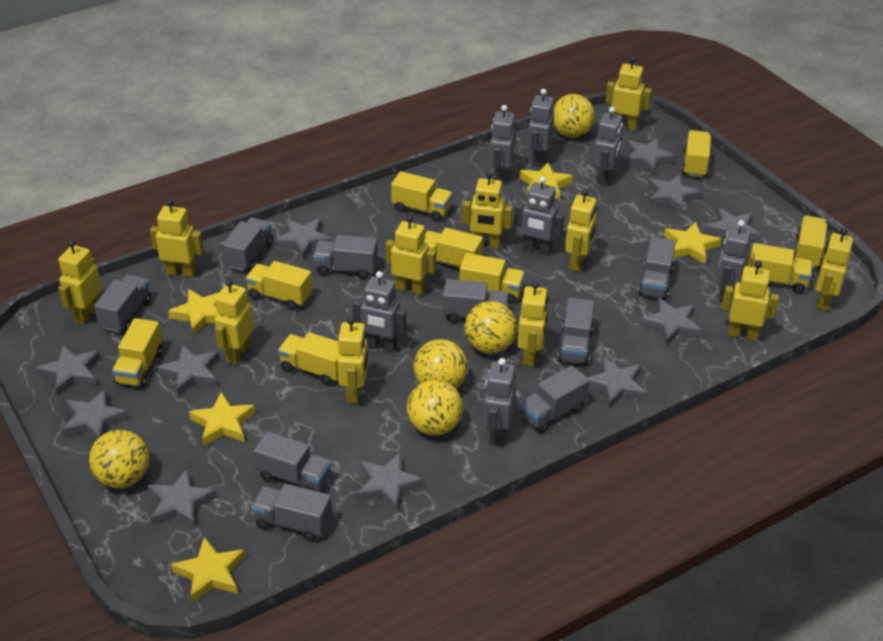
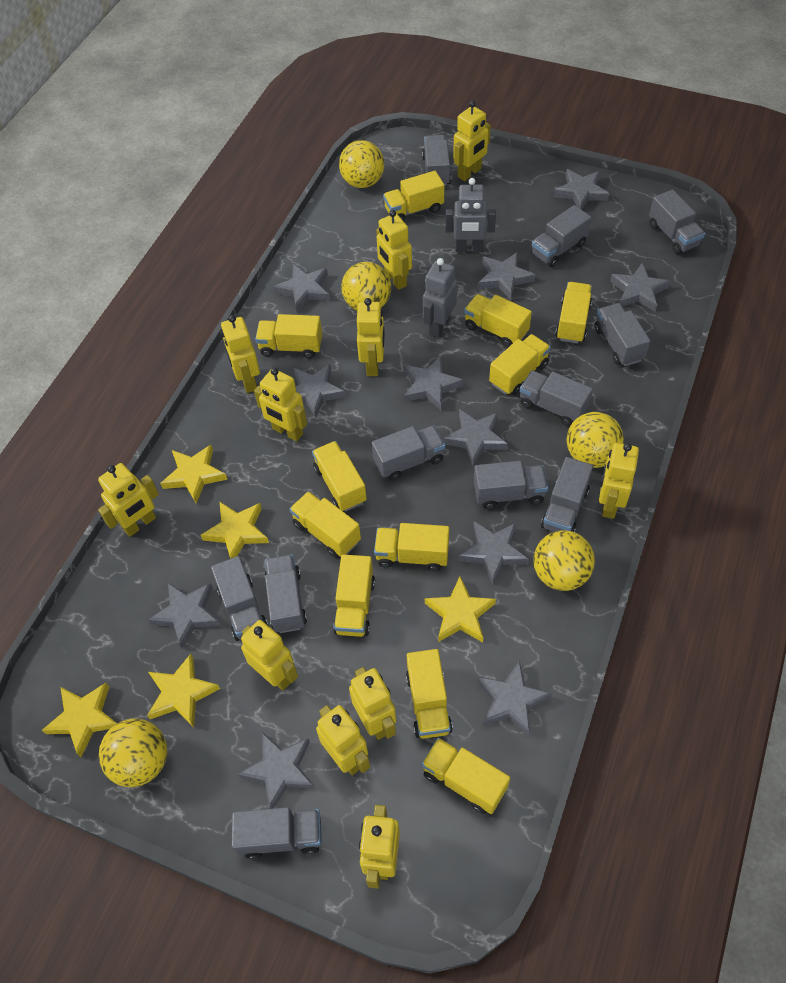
grey robot: [353,271,406,352] [483,358,516,445] [489,105,515,184] [514,176,564,255] [527,89,554,167] [593,107,623,186] [716,220,751,302] = 7 -> [423,258,457,338] [445,178,496,252] = 2
grey truck: [94,274,151,333] [222,218,273,271] [252,484,332,542] [254,431,331,491] [313,235,378,279] [442,279,508,323] [520,365,590,433] [558,298,594,365] [638,237,676,300] = 9 -> [211,556,268,641] [232,807,322,859] [265,554,307,633] [372,425,445,481] [422,135,451,186] [474,461,548,509] [520,370,593,426] [531,205,591,267] [541,457,593,532] [594,303,650,366] [649,190,705,255] = 11
yellow truck: [112,318,163,388] [245,261,312,310] [278,332,339,385] [391,171,453,221] [424,228,483,271] [459,253,525,304] [681,130,711,178] [748,243,813,293] [793,216,827,269] = 9 -> [255,314,322,358] [290,491,361,558] [312,441,367,511] [333,554,375,637] [374,523,449,571] [383,171,444,221] [406,649,453,739] [422,738,510,814] [464,294,532,347] [489,334,551,395] [555,282,592,343] = 11

